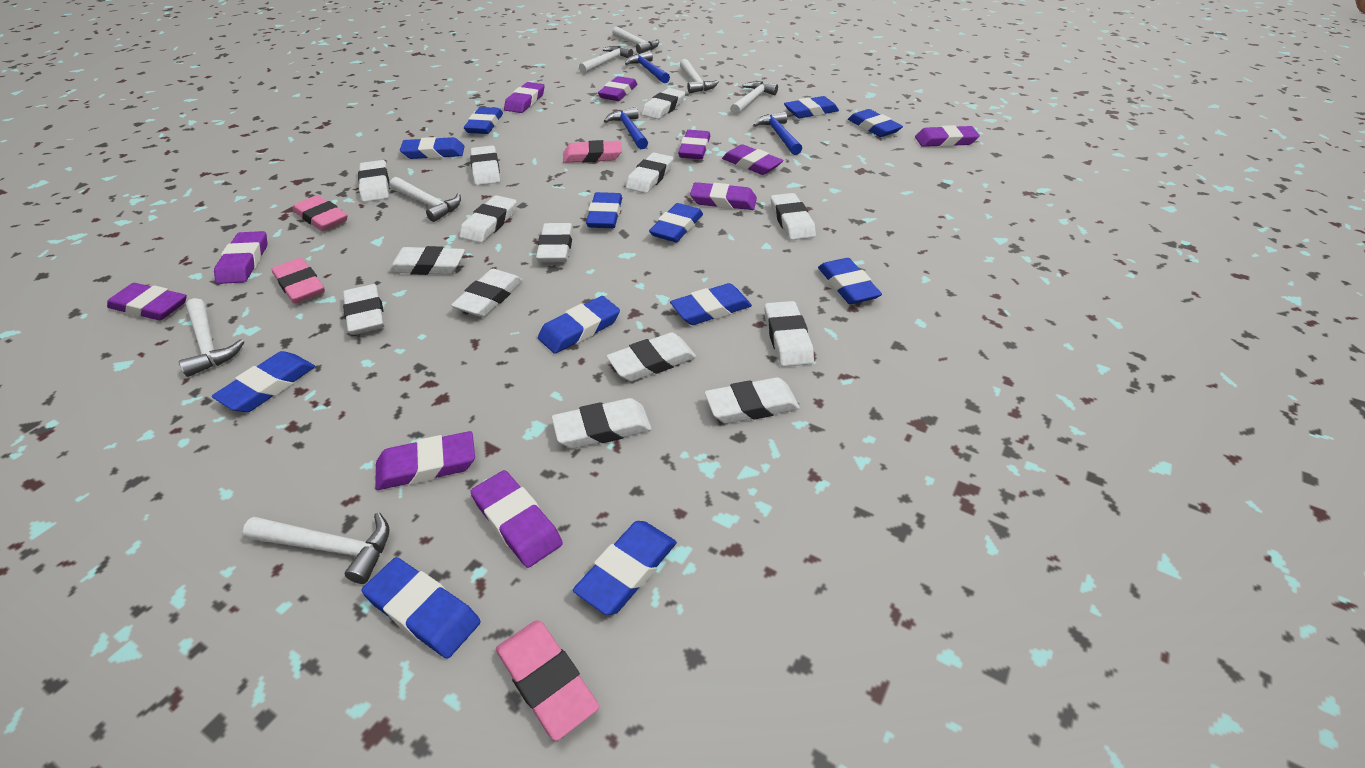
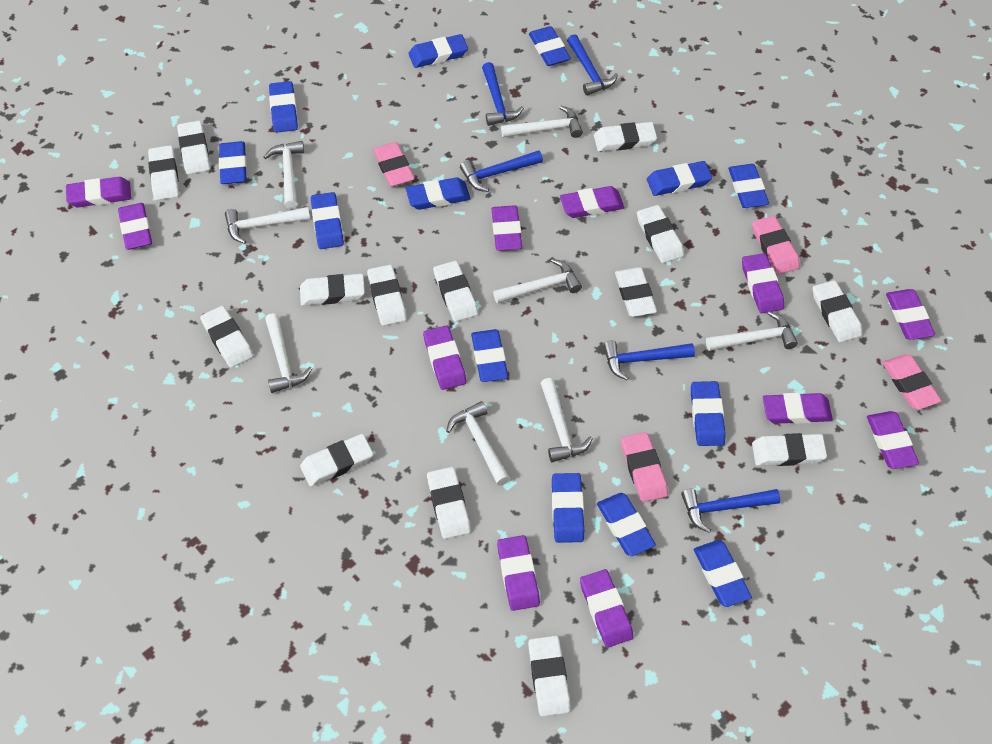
blue eraser: [211,351,315,412] [362,557,481,659] [400,137,465,159] [464,107,503,134] [538,296,620,354] [573,521,677,615] [586,192,622,228] [649,203,703,242] [670,283,752,325] [784,96,839,118] [818,258,882,304] [848,109,903,137] = 12 -> [219,141,247,184] [269,81,298,133] [311,192,344,249] [405,177,470,210] [408,34,468,68] [471,329,508,382] [529,26,571,66] [552,473,584,543] [597,493,656,556] [647,161,712,196] [691,381,726,446] [694,540,752,607] [728,164,769,208] = 13
blue hammer: [604,107,648,149] [625,51,670,83] [753,112,802,155] = 3 -> [460,150,543,192] [482,62,524,126] [567,34,618,96] [603,340,695,380] [681,488,780,533] = 5
purple eraser: [107,283,187,321] [214,231,268,284] [375,431,475,490] [470,470,563,568] [504,82,545,113] [598,76,638,101] [678,130,711,160] [690,182,757,210] [722,144,783,175] [915,125,980,147] = 10 -> [66,177,131,207] [118,203,152,250] [423,325,466,390] [492,205,522,251] [497,535,540,611] [560,186,624,218] [580,569,634,648] [742,253,784,313] [763,393,833,424] [867,411,919,469] [886,289,935,340] = 11
white hammer: [179,298,244,377] [243,512,389,584] [390,177,461,222] [579,46,633,74] [612,27,659,54] [680,59,719,93] [730,81,778,115] = 7 -> [225,207,310,244] [264,141,304,209] [265,313,312,393] [446,401,510,485] [493,259,582,304] [501,105,583,138] [540,378,593,462] [706,311,798,351] = 8

